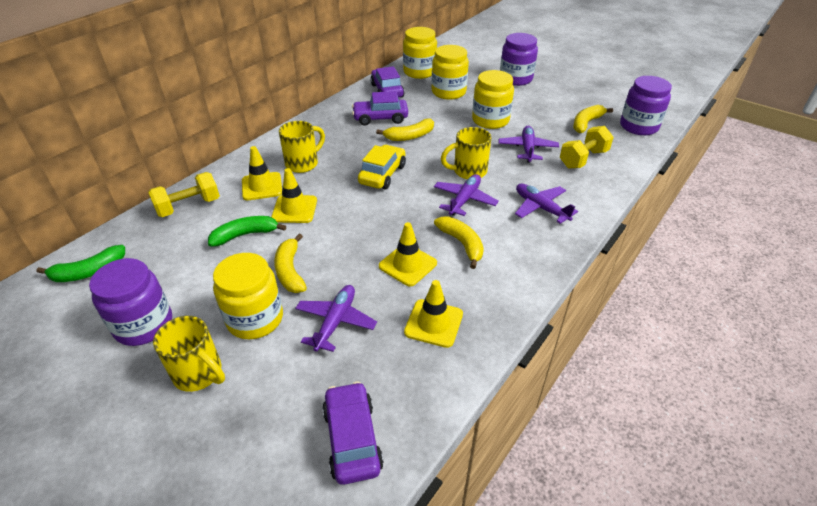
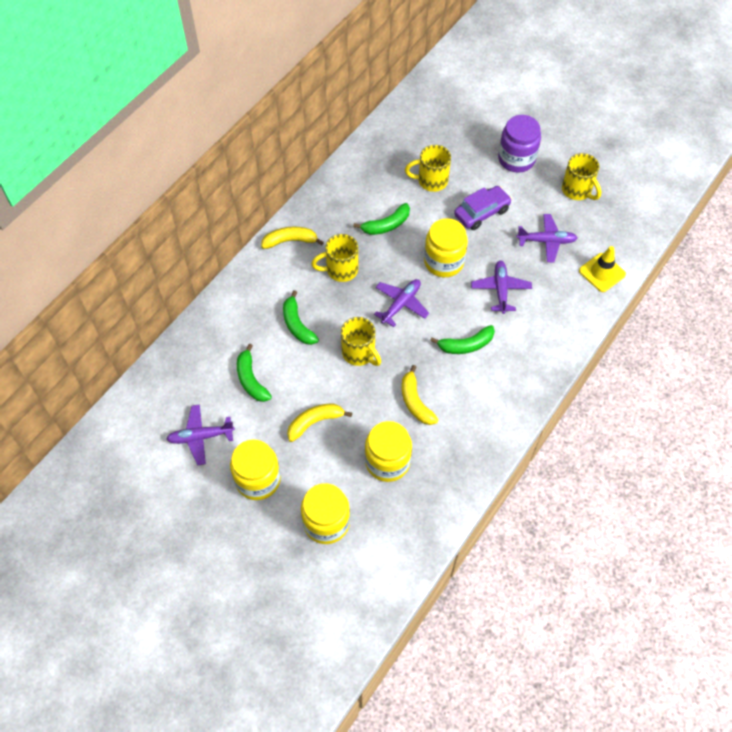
green banana: [36,245,125,282] [208,216,286,247] = 2 -> [237,344,272,402] [283,290,319,345] [353,203,410,235] [430,325,495,354] = 4
purple car: [322,381,384,485] [352,91,408,126] [370,66,405,98] = 3 -> [454,186,512,230] = 1
purple jar: [89,258,172,346] [500,33,538,86] [620,76,672,135] = 3 -> [498,115,541,173] = 1
yellow banana: [274,233,307,293] [376,119,434,141] [434,216,484,269] [573,105,613,133] = 4 -> [261,226,324,249] [287,404,352,442] [402,365,439,425] = 3
yellow car: [358,145,406,189] = 1 -> none = 0
yellow dumbbell: [148,172,220,217] [560,126,614,168] = 2 -> none = 0
yellow mug: [153,316,225,392] [279,121,325,173] [441,127,491,179] = 3 -> [311,234,358,282] [341,317,381,366] [405,145,451,192] [562,153,601,200] = 4
yellow traffic cone: [242,146,282,200] [271,168,317,223] [379,222,437,287] [404,280,463,348] = 4 -> [579,246,626,292] = 1

